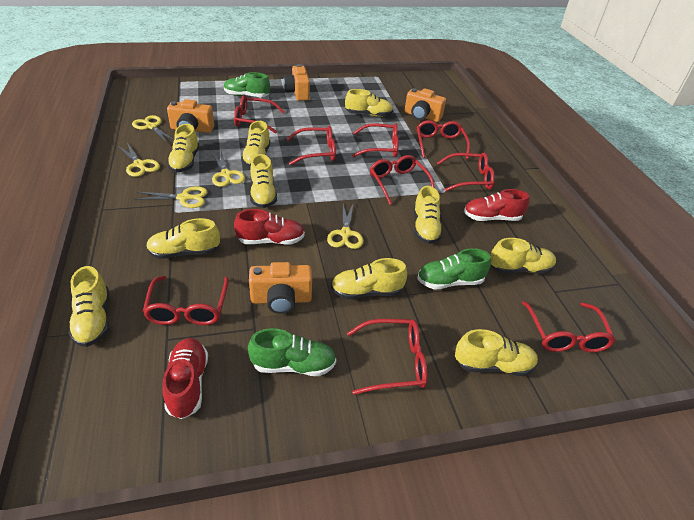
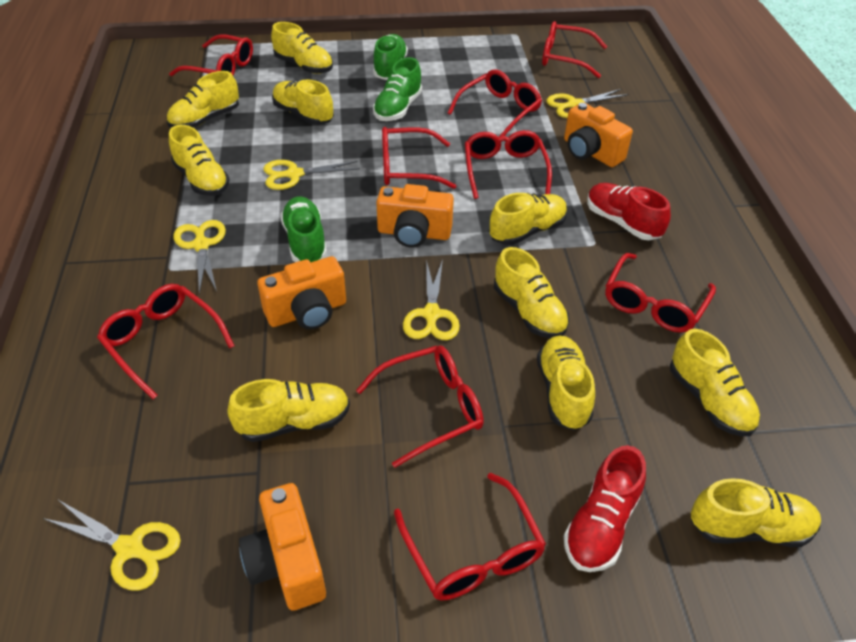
red shoe: [162,338,208,419] [234,209,305,245] [464,189,529,221] = 3 -> [564,445,646,572] [587,183,671,240] = 2

